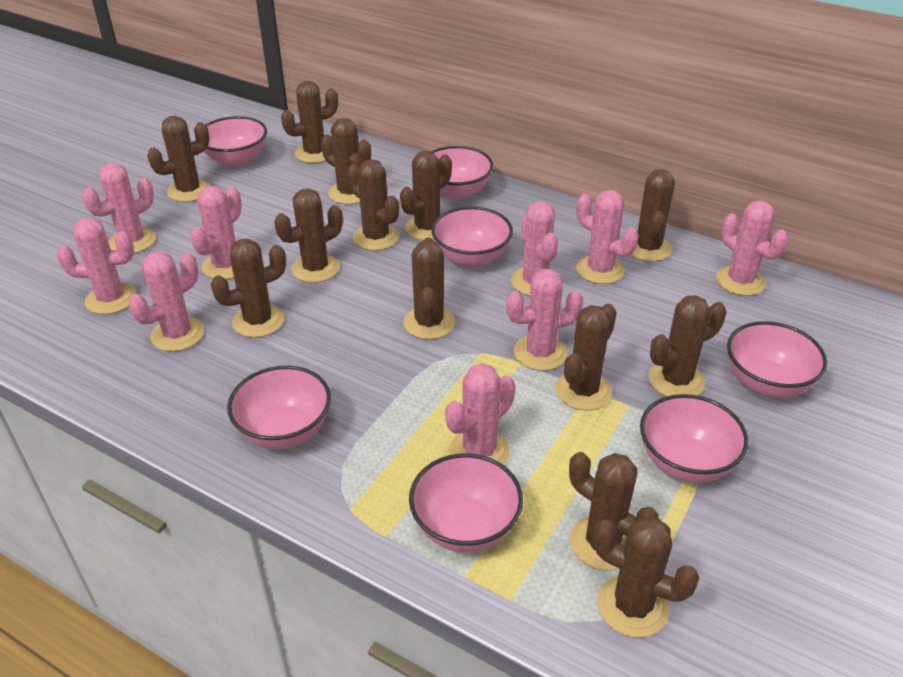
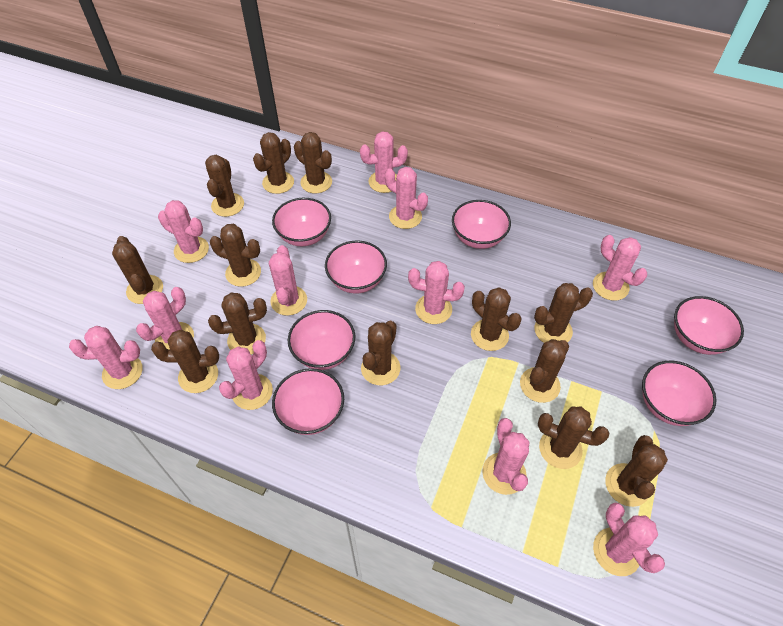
pink cactus: [56,217,137,314] [82,163,156,253] [129,251,204,352] [190,186,242,279] [445,363,515,465] [506,269,583,371] [511,201,558,296] [576,190,638,284] [716,200,789,296] = 9 -> [69,326,143,389] [136,287,194,350] [158,200,209,263] [219,340,273,410] [269,245,307,316] [360,131,408,193] [385,167,428,229] [408,261,465,324] [482,418,529,495] [593,235,647,301] [593,502,665,576] = 11

